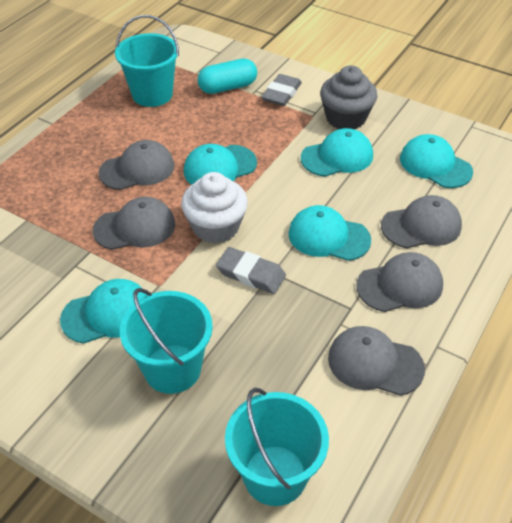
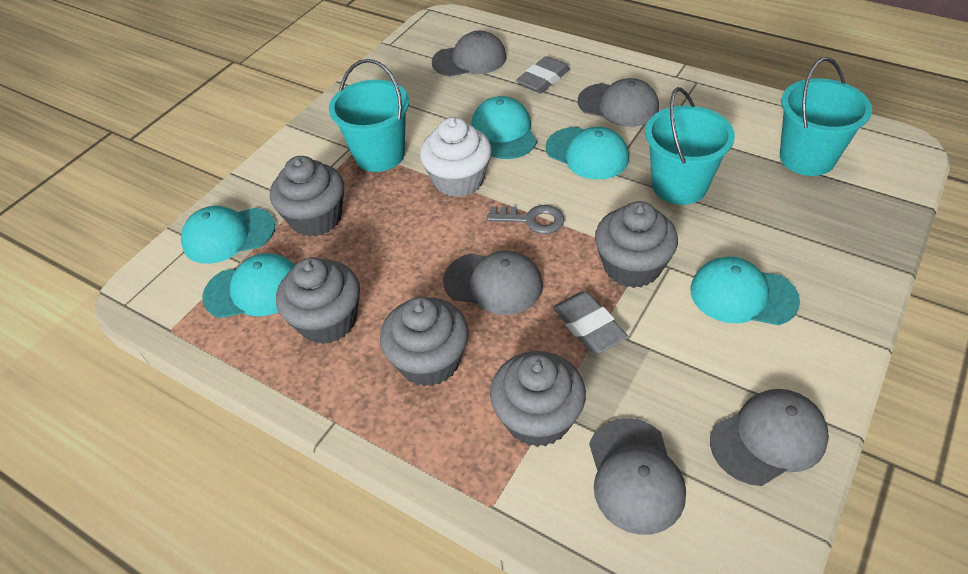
grey cupcake: [320,66,377,129] = 1 -> [270,156,344,237] [276,257,360,344] [380,297,469,387] [490,351,586,447] [595,201,678,288] = 5
grey key: none = 0 -> [487,205,564,234] = 1
turquoise capsule: [197,58,257,94] = 1 -> none = 0

